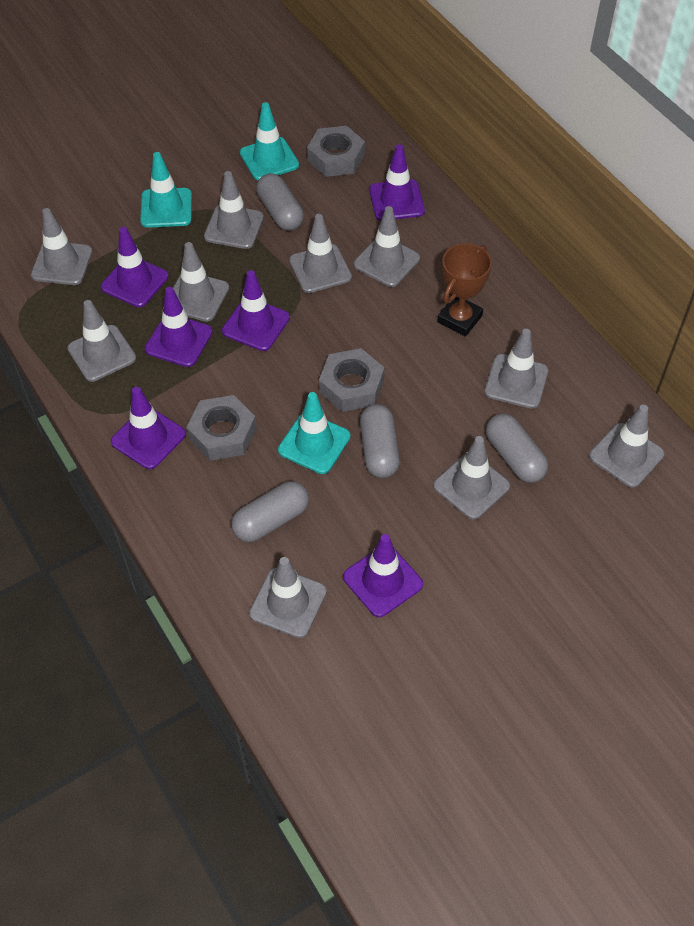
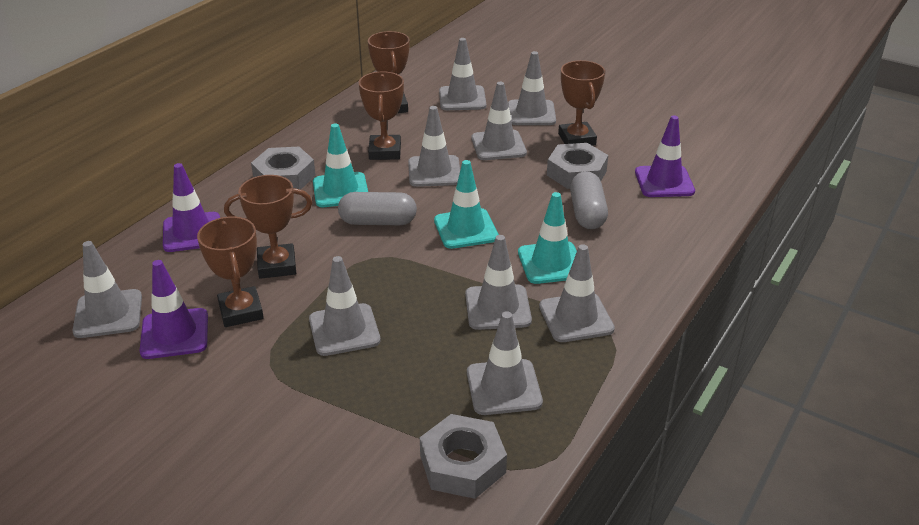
brown trophy: [437,243,492,337] = 1 -> [197,217,264,327] [224,175,312,279] [359,71,404,160] [368,31,410,113] [558,60,605,146] = 5
grey capsule: [231,481,309,542] [256,173,304,231] [360,404,400,478] [486,414,548,483] = 4 -> [338,192,417,225] [570,171,608,229] = 2
grey traffic cone: [31,208,92,285] [67,300,136,382] [173,242,229,322] [204,171,264,249] [249,557,327,638] [289,214,352,293] [354,206,420,287] [433,436,510,519] [484,329,548,409] [589,404,665,488] = 10 -> [72,241,142,338] [309,256,381,356] [408,106,460,187] [439,38,486,110] [465,235,532,330] [467,311,543,415] [471,82,527,160] [508,51,556,125] [539,244,615,342] = 9
purple traffic cone: [101,227,169,307] [111,387,186,469] [145,287,213,367] [222,270,290,351] [343,534,423,617] [369,144,425,221] = 6 -> [140,260,208,359] [163,163,220,252] [635,116,695,197] = 3

